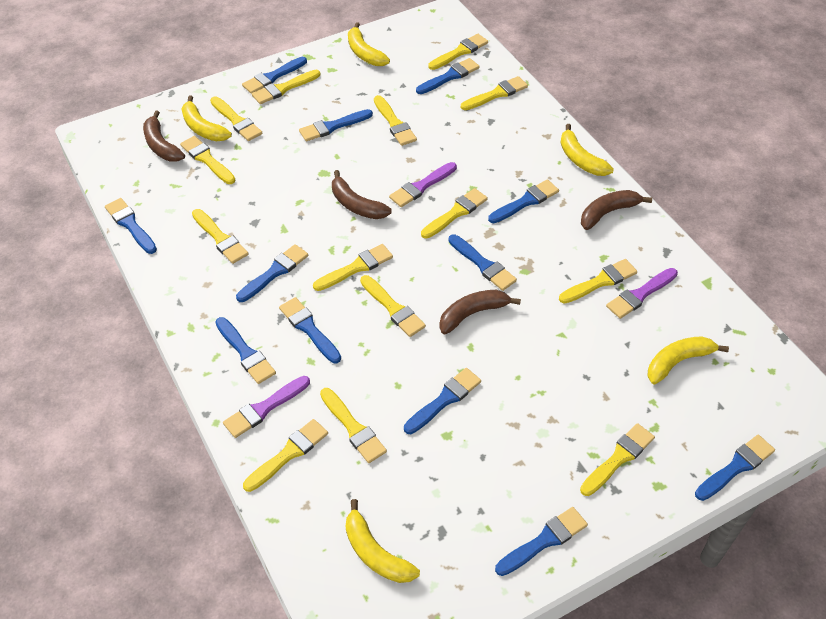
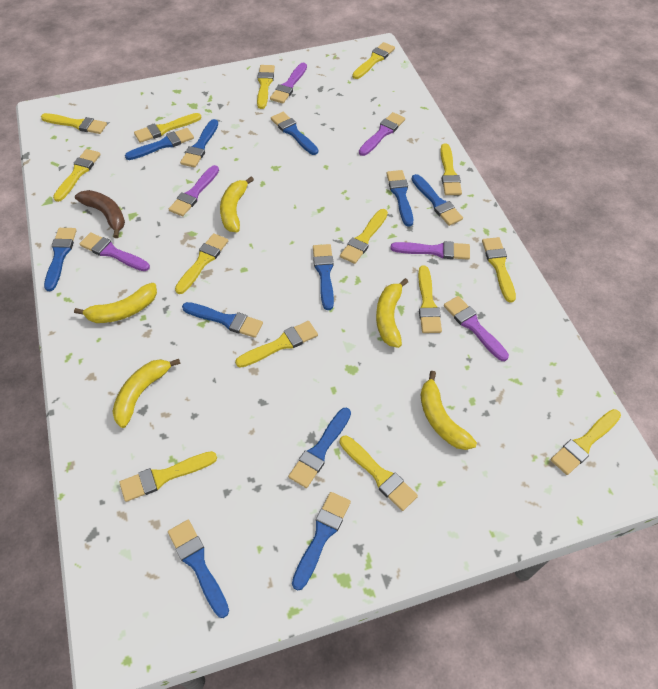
blue brush: [105,198,157,254] [215,317,276,384] [236,244,308,302] [242,57,307,94] [279,297,341,363] [299,109,373,141] [404,368,481,434] [416,58,480,94] [448,235,517,291] [488,180,559,223] [495,507,588,576] [695,435,775,501] = 12 -> [44,228,77,291] [125,128,194,160] [168,520,229,618] [180,119,218,168] [182,302,263,338] [271,112,318,155] [288,408,351,488] [292,492,351,591] [313,244,334,310] [386,170,413,227] [412,174,463,226] = 11
brown banana: [143,110,185,161] [332,170,392,219] [439,290,521,334] [581,190,652,230] = 4 -> [75,190,125,238] = 1
purple brush: [223,376,310,438] [389,162,457,207] [606,268,678,319] = 3 -> [79,232,150,271] [169,165,219,216] [270,63,307,104] [359,112,405,156] [390,241,470,260] [444,296,509,361] = 6

